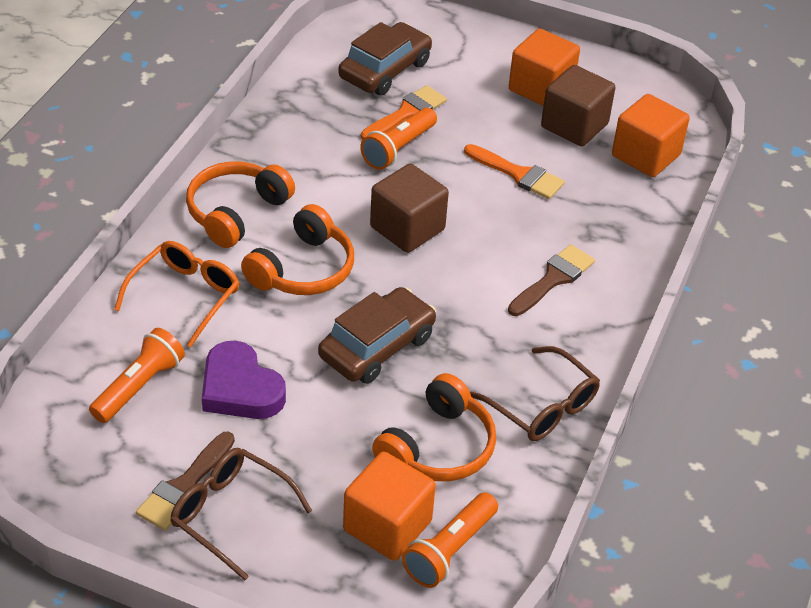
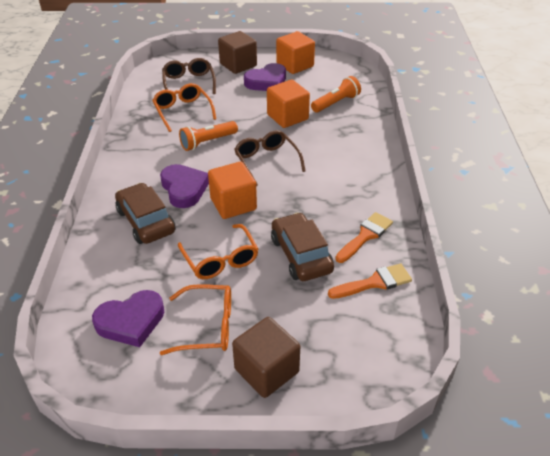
brown brush: [136,431,235,531] [508,244,595,316] = 2 -> none = 0
orange flashlight: [89,328,185,423] [360,108,437,170] [402,492,498,588] = 3 -> [179,121,238,151] [311,76,361,113] = 2
orange glasses: [114,241,239,347] = 1 -> [152,83,216,132] [160,284,231,355] [178,224,258,279] = 3
orange headphones: [186,161,295,248] [241,204,354,295] [372,373,496,481] = 3 -> none = 0
purple heart: [202,341,286,419] = 1 -> [92,290,164,347] [160,164,209,208] [244,63,286,91] = 3

